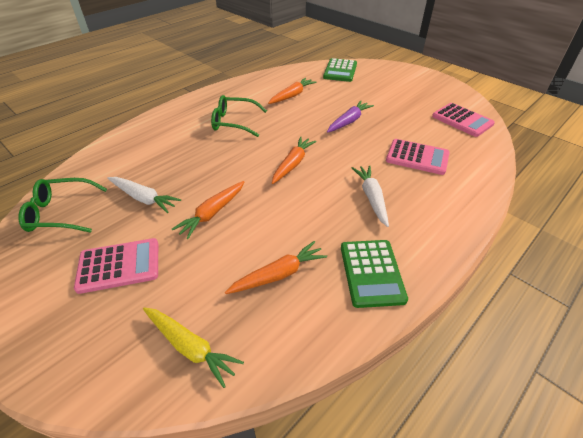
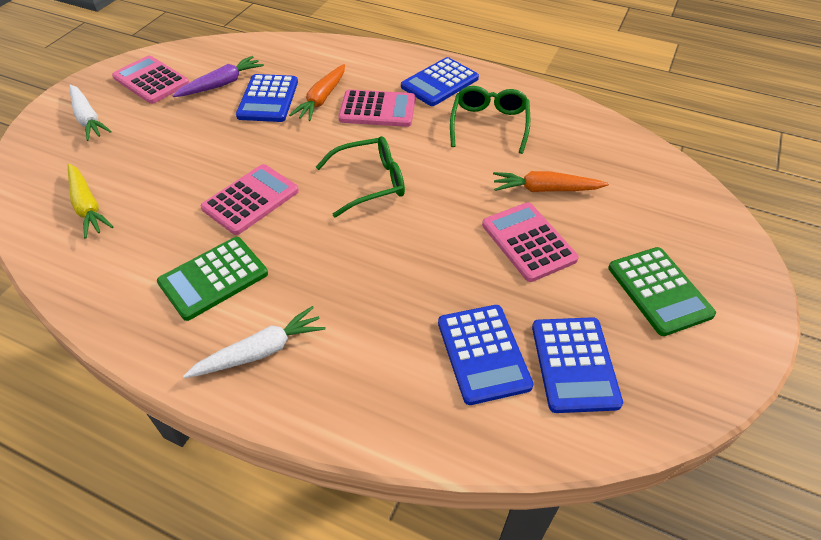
blue calculator: none = 0 -> [236,74,298,122] [401,57,479,106] [438,305,533,405] [532,317,623,413] = 4
orange carrot: [172,181,244,239] [225,241,327,294] [268,78,317,104] [272,137,317,184] = 4 -> [289,64,345,121] [493,171,609,192] = 2
pink calculator: [74,238,158,294] [386,139,450,175] [432,103,495,137] = 3 -> [112,56,189,104] [201,164,299,235] [338,89,415,127] [482,202,579,282] = 4

